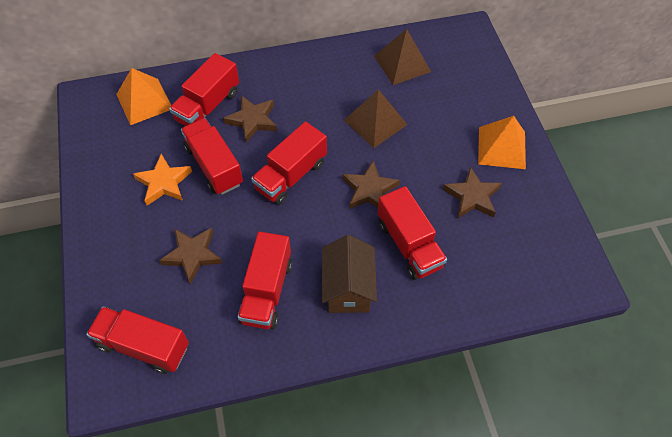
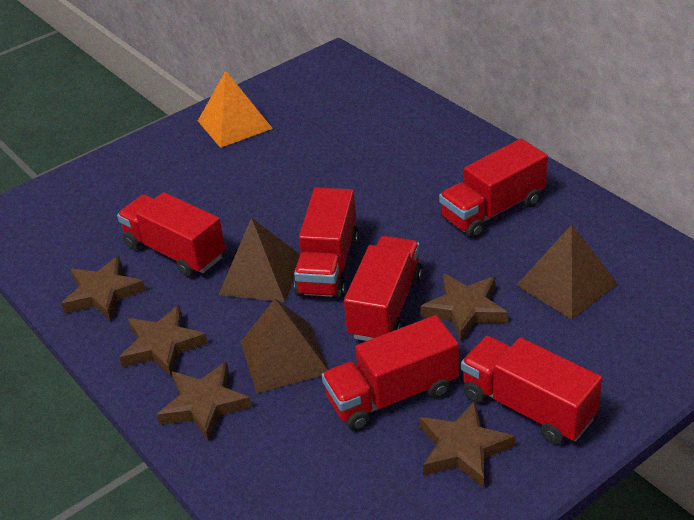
brown house: [322,235,377,313] = 1 -> none = 0
brown pyramid: [344,89,408,148] [374,29,431,85] = 2 -> [219,217,300,302] [240,299,329,393] [517,225,618,319] = 3
brown star: [159,228,223,284] [223,95,277,142] [342,161,400,209] [443,167,502,218] = 4 -> [61,256,146,321] [119,305,208,377] [157,362,252,442] [420,273,508,342] [420,401,515,488] = 5
orange pyramid: [116,68,171,125] [478,116,526,169] = 2 -> [198,71,273,148] = 1
orange star: [133,154,192,205] = 1 -> none = 0

